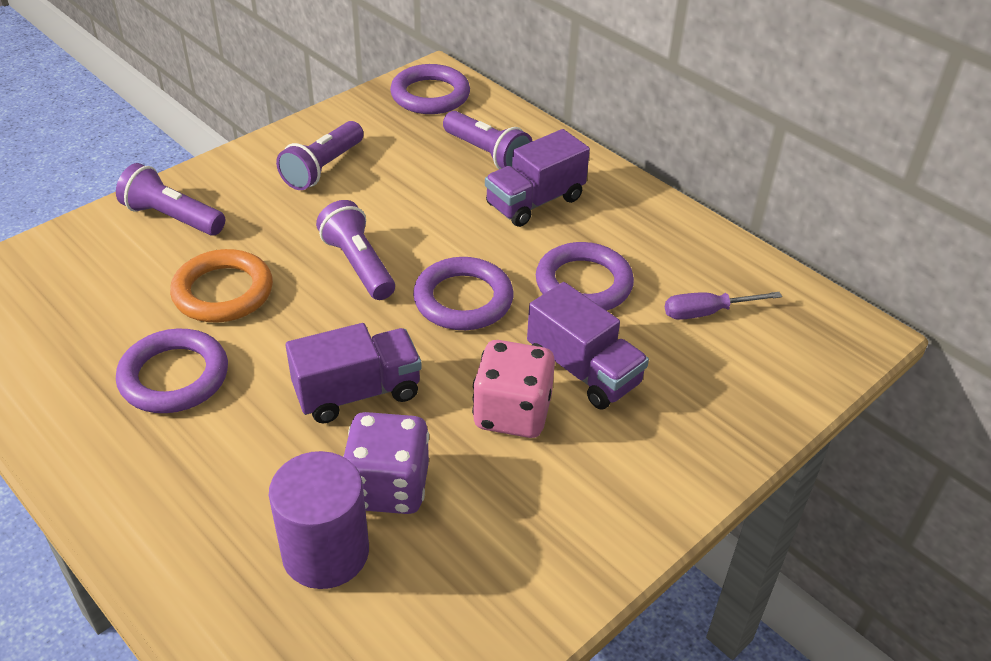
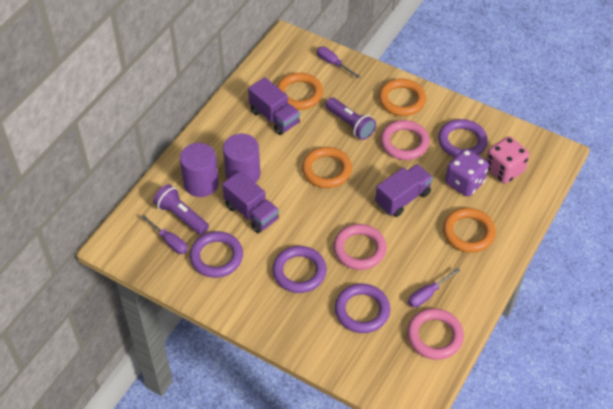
orange ring: [170,249,273,323] = 1 -> [277,73,323,110] [302,147,352,188] [379,79,426,116] [443,208,496,253] = 4
pink ring: none = 0 -> [333,224,387,270] [380,120,430,160] [407,308,464,360] = 3
purple cylinder: [269,451,369,589] = 1 -> [180,143,219,197] [223,134,260,183] = 2
purple flashlight: [116,163,225,236] [276,121,364,190] [316,200,395,300] [443,111,532,169] = 4 -> [153,184,209,235] [326,97,376,140] = 2
purple screwdriver: [665,292,782,320] = 1 -> [141,215,188,254] [317,46,360,78] [408,268,460,308] = 3

